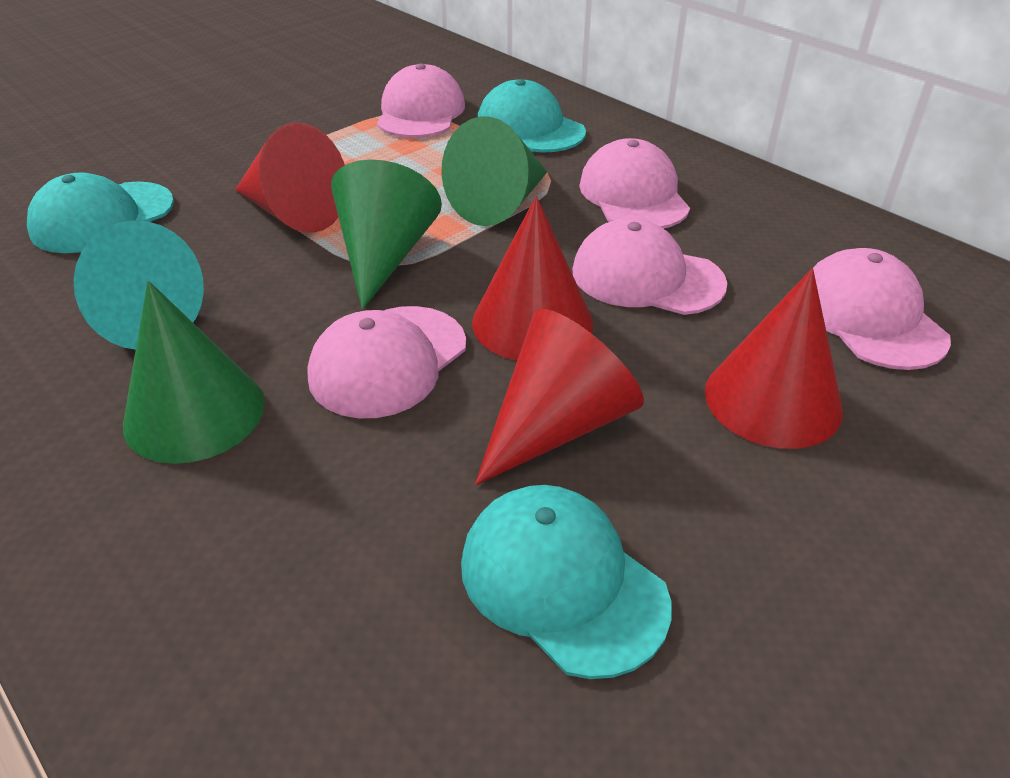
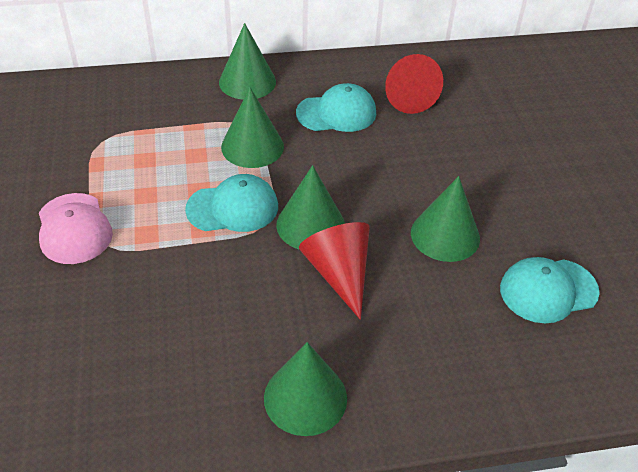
green cone: [123,281,265,464] [331,159,442,310] [441,116,548,226] = 3 -> [219,23,276,100] [221,87,284,168] [264,342,347,436] [276,165,345,249] [411,176,480,262] = 5
pink cap: [307,306,466,418] [377,64,465,138] [572,218,727,315] [579,138,690,229] [813,248,951,370] = 5 -> [39,193,113,264] = 1
red cone: [235,122,345,233] [472,196,593,361] [475,309,644,485] [705,268,843,449] = 4 -> [299,222,370,320] [385,54,443,114] = 2
turquoise cone: [73,220,204,350] = 1 -> none = 0

